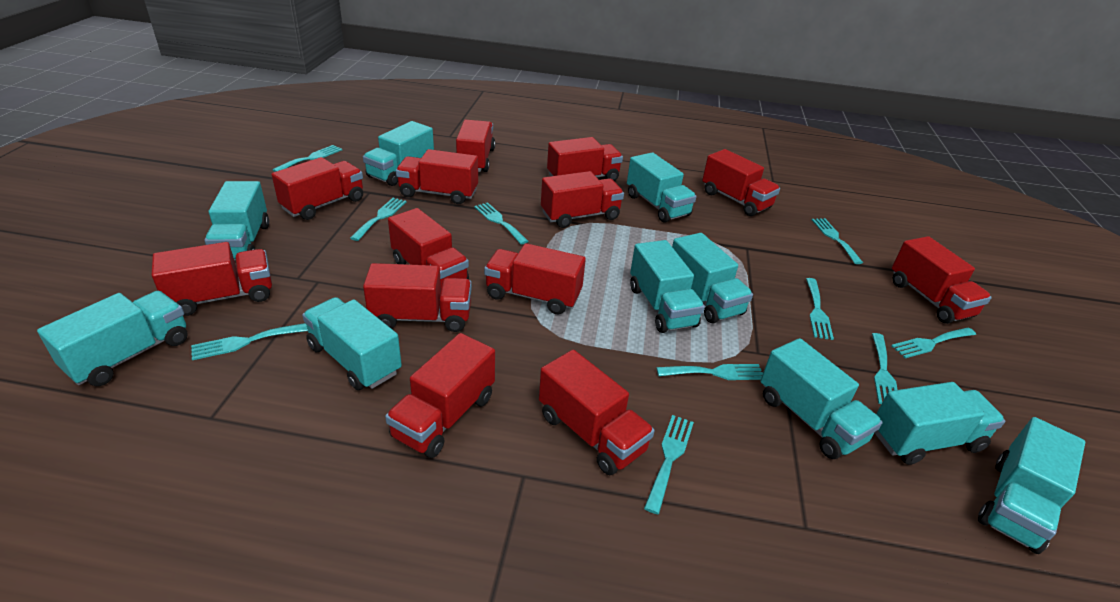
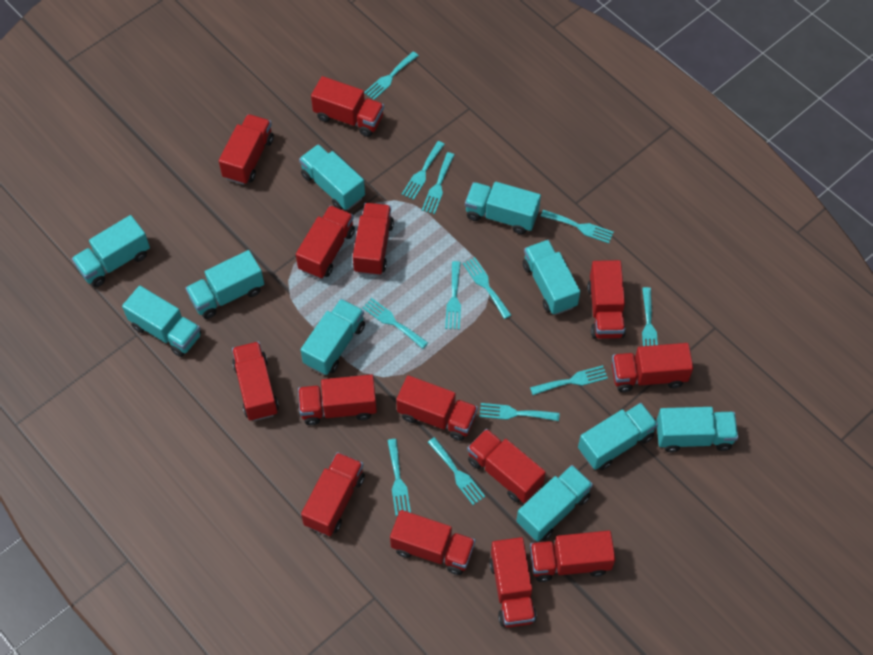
red truck: [152,242,272,316] [272,157,363,220] [363,263,472,332] [385,333,495,458] [388,208,469,287] [396,149,478,204] [456,120,495,172] [484,243,586,314] [539,350,655,475] [541,171,624,228] [547,137,623,181] [702,149,780,216] [892,236,992,324] = 13 -> [219,114,274,185] [232,342,279,421] [296,205,355,279] [298,374,377,425] [301,452,365,536] [311,76,384,137] [353,203,394,276] [390,510,475,575] [396,375,478,441] [467,429,546,503] [489,537,537,628] [530,531,615,582] [587,260,626,339] [612,343,693,392] = 14
turquoise fork: [191,323,308,360] [272,145,342,172] [350,198,407,241] [474,202,529,244] [644,415,694,514] [656,364,763,380] [806,278,834,340] [812,218,863,264] [872,333,898,404] [891,327,976,358] = 10 -> [362,298,428,349] [364,51,419,100] [387,439,411,516] [402,141,445,200] [422,152,455,214] [428,437,485,505] [445,261,461,330] [463,257,511,319] [480,403,559,421] [530,365,608,395] [541,210,614,243] [642,287,658,346] = 12

